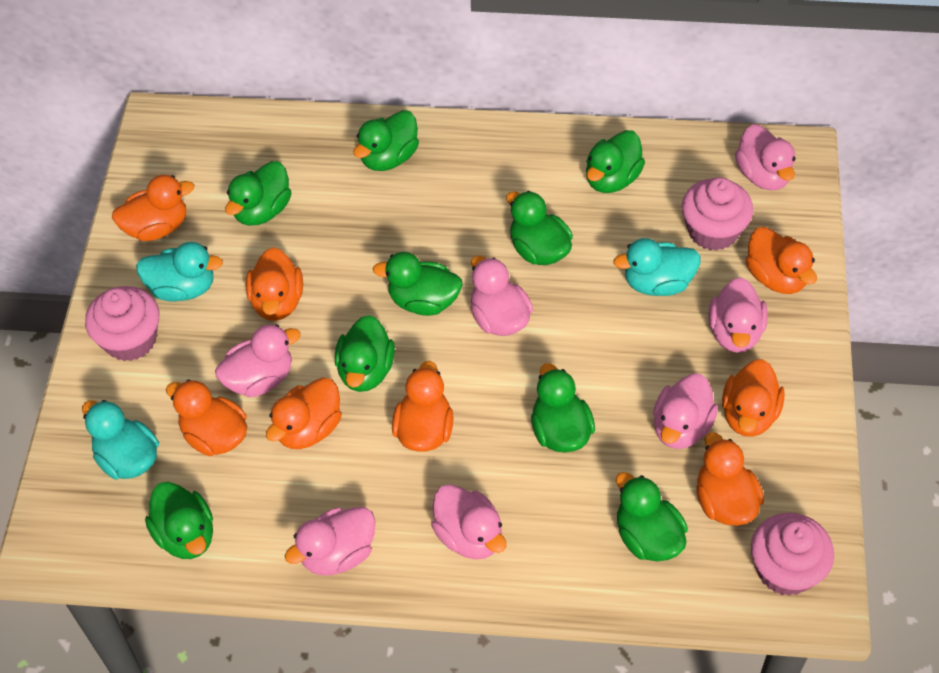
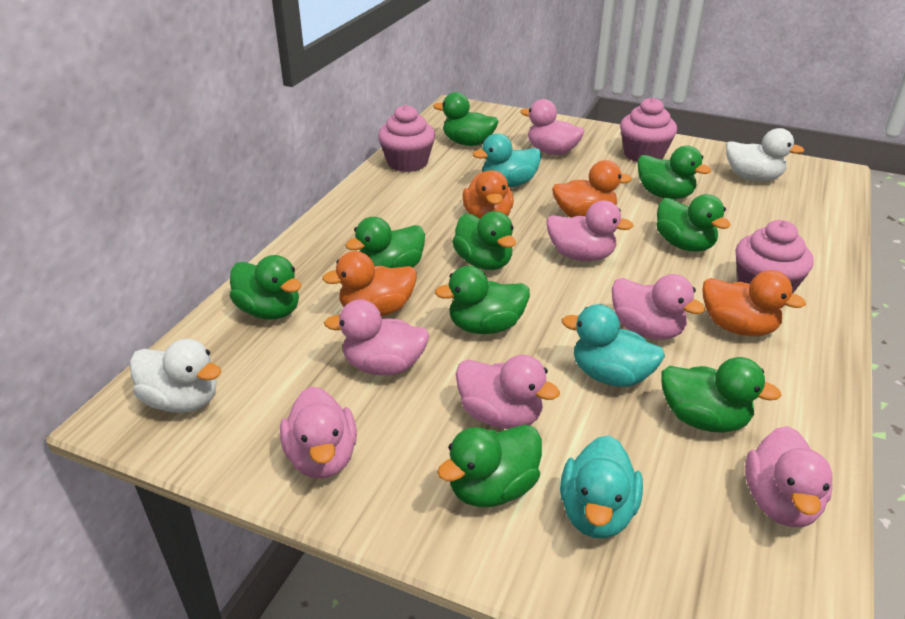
orange duck: [112,175,194,241] [166,379,247,456] [246,247,303,321] [266,378,342,449] [392,361,454,452] [696,432,764,526] [722,359,785,437] [746,227,817,294] = 8 -> [322,251,417,316] [462,170,514,218] [552,160,632,218] [702,270,806,336] = 4
white duck: none = 0 -> [130,339,221,413] [726,128,805,181] = 2

